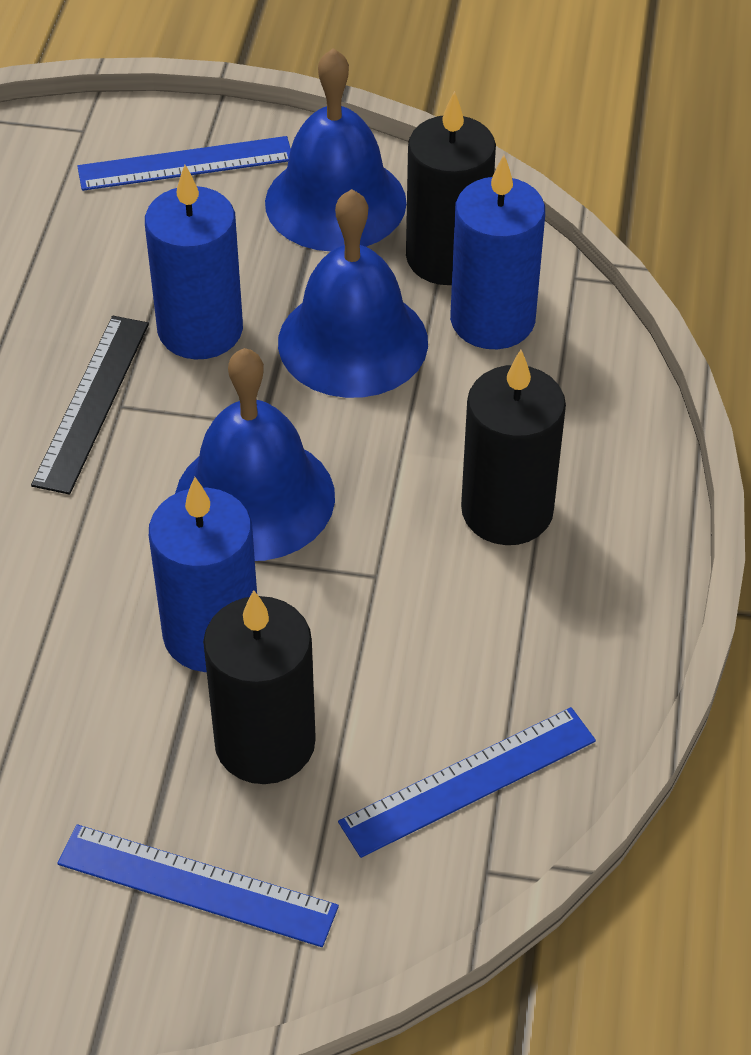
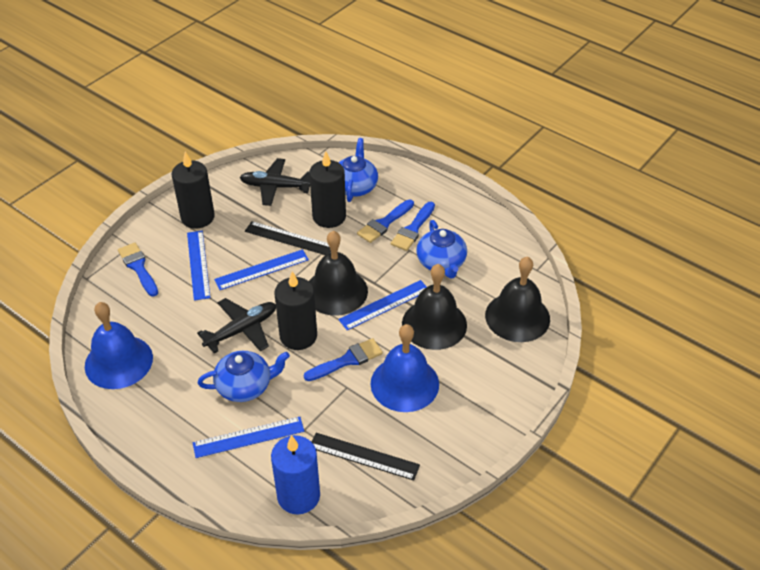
black bell: none = 0 -> [309,231,368,316] [402,264,467,350] [485,256,550,342] = 3
black plane: none = 0 -> [197,298,276,354] [239,158,310,206] = 2
black ruler: [31,316,149,495] = 1 -> [245,221,331,255] [312,433,420,481] = 2
blue bell: [175,348,335,561] [265,48,407,252] [278,189,428,398] = 3 -> [85,302,153,389] [371,324,439,412] = 2
blue brush: none = 0 -> [118,243,158,297] [304,338,383,381] [357,200,414,243] [391,202,435,251] = 4
blue candle: [145,165,243,360] [149,477,257,672] [450,155,545,349] = 3 -> [271,435,320,515] = 1
blue ruler: [57,824,339,947] [77,136,291,191] [338,707,596,858] = 3 -> [187,231,210,301] [193,417,304,458] [214,249,309,290] [338,280,427,330] = 4
blue teapot: none = 0 -> [198,351,290,402] [338,138,378,202] [416,220,467,279] = 3

